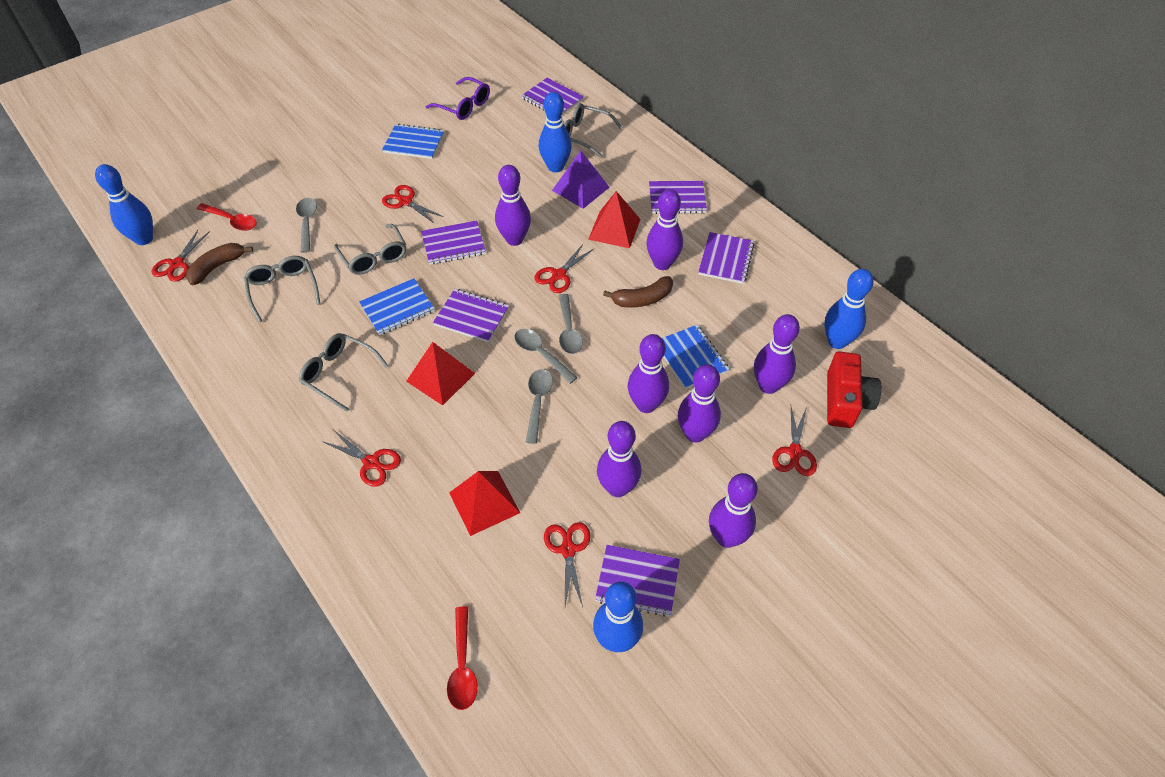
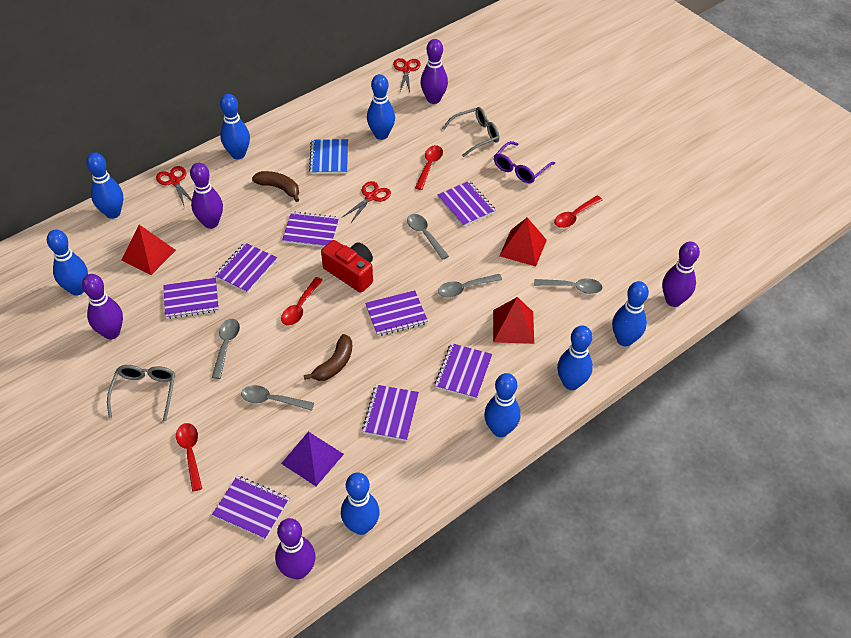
blue bowling pin: [95,164,153,245] [539,92,572,172] [593,581,643,652] [824,269,874,349] = 4 -> [47,229,88,296] [86,153,123,219] [220,94,250,159] [341,472,380,535] [367,74,395,140] [484,373,521,437] [557,325,593,390] [612,281,649,347] = 8
blue notebook: [359,278,435,335] [382,124,444,159] [662,325,729,389] = 3 -> [309,139,348,174] = 1
grey glasses: [244,256,321,322] [299,333,388,412] [334,224,406,275] [564,103,622,158] = 4 -> [107,365,175,421] [442,107,499,157] = 2
grey spoon: [296,198,317,253] [514,329,578,384] [526,369,553,444] [559,294,583,354] = 4 -> [212,319,240,379] [241,385,314,411] [407,214,449,260] [438,274,502,298] [534,278,603,294] = 5
purple bowling pin: [495,165,531,246] [597,421,642,497] [628,334,669,413] [646,189,683,270] [678,364,721,443] [709,473,758,548] [754,314,800,394] = 7 -> [82,274,123,339] [190,163,223,229] [275,518,315,580] [420,39,448,104] [662,241,700,307] = 5
purple notebook: [421,221,486,265] [433,289,509,343] [521,78,584,115] [595,545,680,617] [649,181,707,214] [698,232,755,284] = 6 -> [163,278,219,319] [212,476,289,540] [214,243,277,293] [282,211,339,247] [362,385,419,441] [365,290,428,336] [434,343,492,399] [438,181,496,227] = 8
red scissors: [152,229,210,282] [322,430,401,487] [382,185,444,224] [535,243,594,293] [544,522,590,607] [772,406,817,476] = 6 -> [156,166,192,206] [341,181,391,222] [393,58,421,92] = 3
red spoon: [197,203,257,231] [447,606,478,710] = 2 -> [176,423,202,491] [281,277,323,326] [415,145,443,190] [554,195,603,228] = 4

